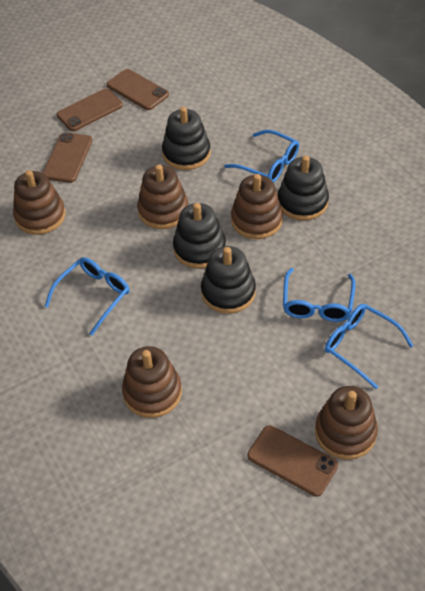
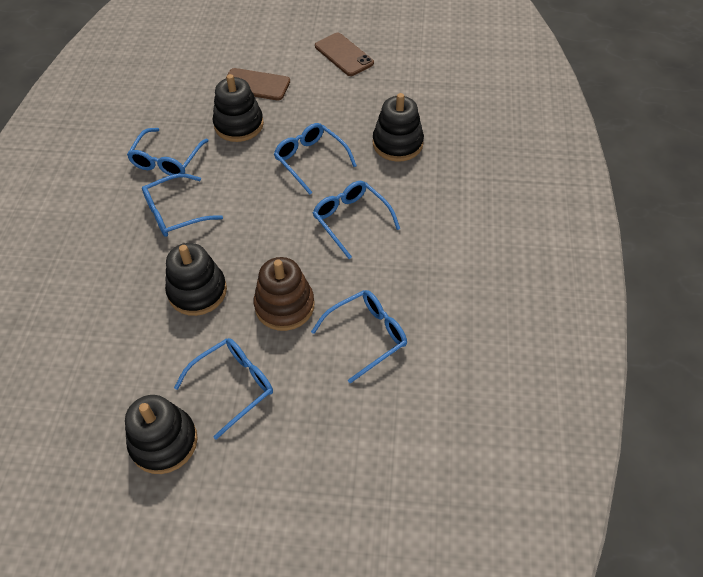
blue glasses: [44,257,130,336] [224,130,299,183] [283,268,356,322] [325,304,414,389] = 4 -> [127,128,209,176] [142,173,223,237] [174,338,273,440] [274,123,357,195] [311,290,407,384] [313,181,400,259] = 6
brown phone: [43,132,93,183] [57,89,123,131] [107,69,169,110] [247,425,338,497] = 4 -> [225,68,290,101] [315,33,374,76] = 2
brown stacking toy: [13,170,65,235] [122,346,182,418] [137,164,188,229] [231,174,283,239] [315,386,378,460] = 5 -> [254,257,315,331] = 1

